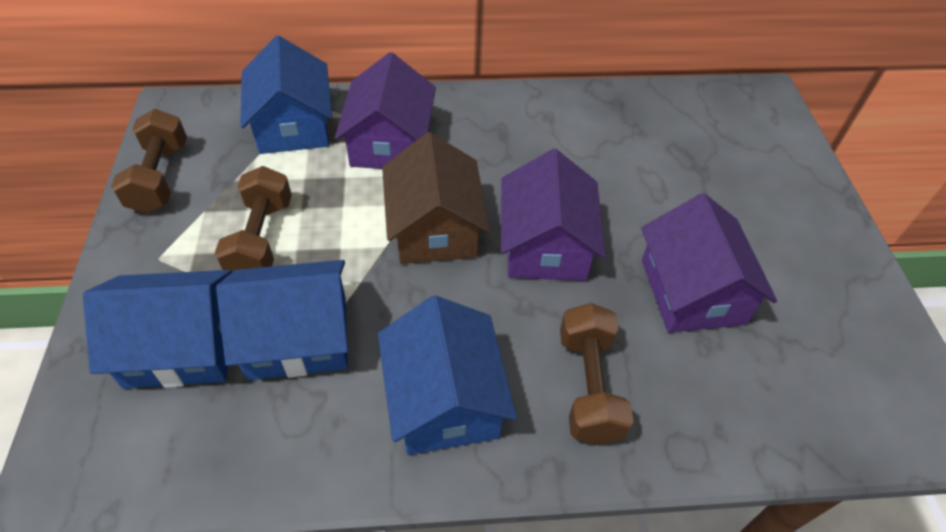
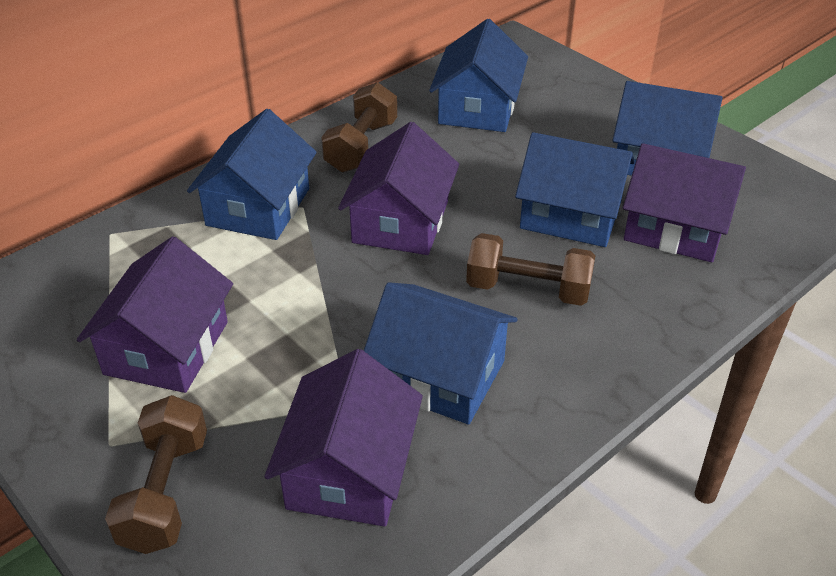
blue house: [83,270,232,389] [216,260,348,380] [240,36,332,154] [378,296,517,455] = 4 -> [187,109,317,240] [364,282,518,424] [429,19,528,132] [515,132,635,247] [613,81,722,176] = 5
brown house: [382,132,490,264] = 1 -> none = 0
purple house: [335,52,436,169] [501,149,606,281] [641,193,777,333] = 3 -> [77,237,233,393] [264,349,423,527] [338,122,459,255] [623,143,746,262] = 4

